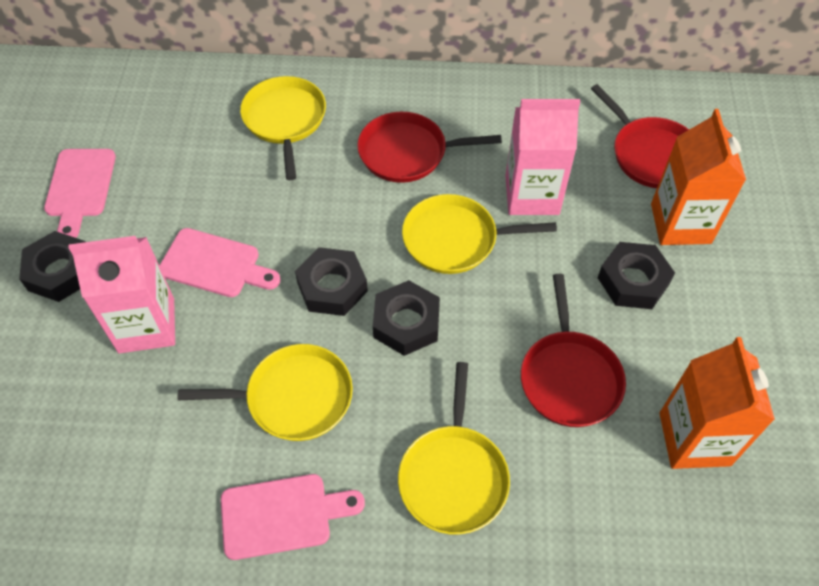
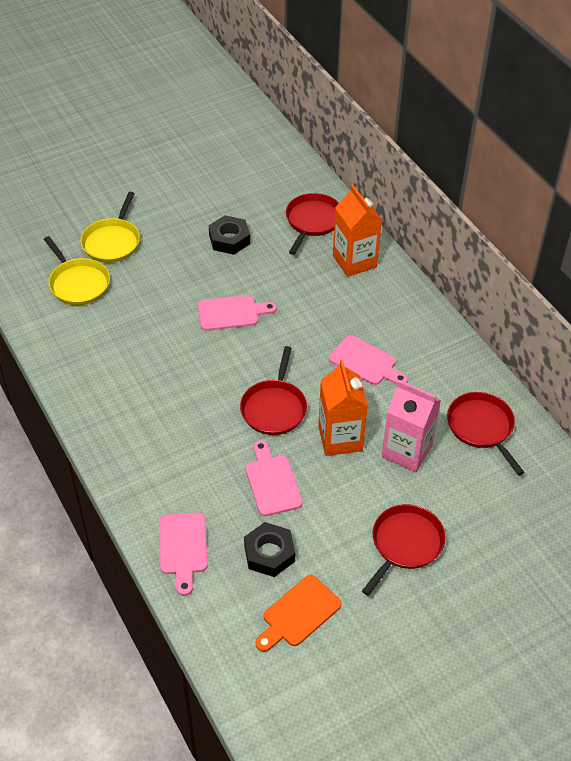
black nut: [19,231,86,302] [295,247,368,316] [373,280,440,356] [598,242,675,309] = 4 -> [209,215,250,255] [244,522,295,577] = 2
orange cutting board: none = 0 -> [255,575,342,652] = 1
pink carton: [69,236,175,353] [505,99,580,215] = 2 -> [382,380,441,472] = 1
pink cutting board: [44,149,116,238] [159,228,281,297] [221,474,365,560] = 3 -> [159,512,208,596] [198,295,277,331] [245,440,303,516] [329,335,408,385] = 4
red pan: [357,112,502,183] [521,274,626,427] [591,84,689,188] = 3 -> [240,346,307,435] [286,193,339,255] [362,504,446,596] [447,392,524,475] = 4
yellow pan: [178,344,353,441] [240,76,326,180] [398,362,510,535] [402,194,557,274] = 4 -> [44,236,110,305] [80,192,140,263] = 2

